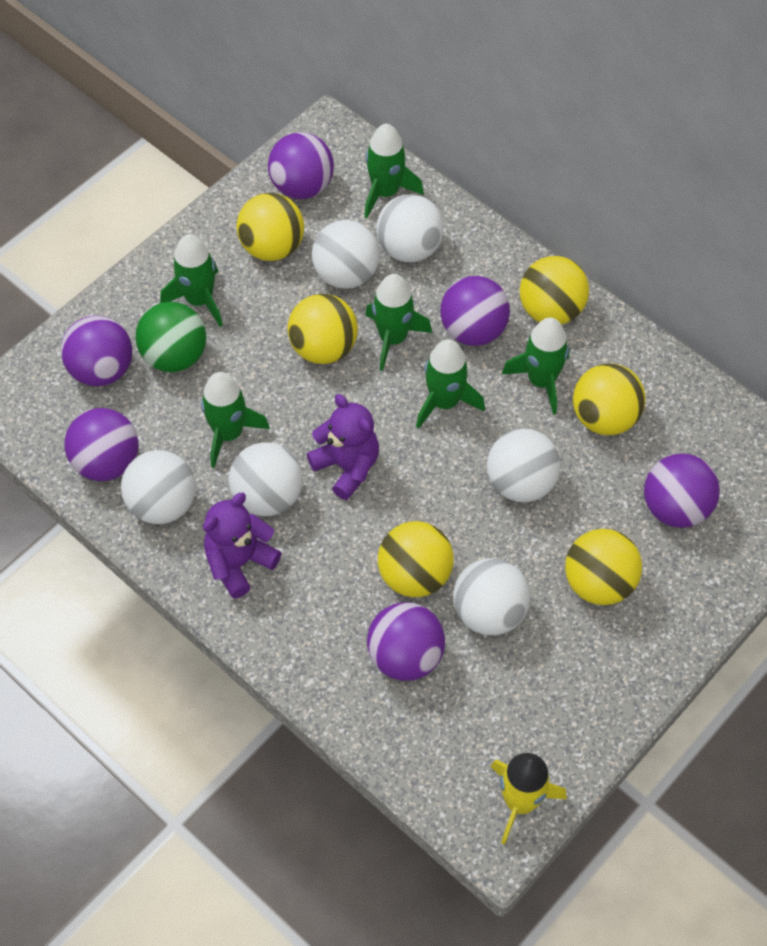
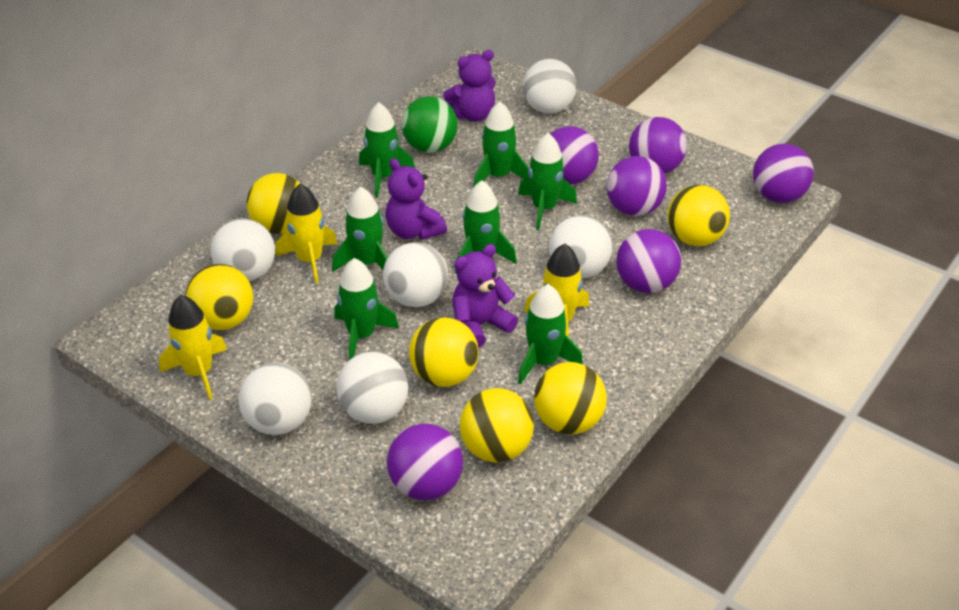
green rocket: [160,234,223,327] [201,372,270,468] [364,124,424,218] [365,274,432,371] [416,339,485,429] [502,318,569,415] = 6 -> [332,187,388,272] [334,258,399,360] [359,102,415,198] [455,181,517,273] [473,101,529,187] [518,133,577,230] [518,284,583,385] = 7
purple teddy bear: [203,493,282,598] [307,394,379,500] = 2 -> [385,158,447,240] [443,50,496,121] [452,244,518,348] = 3
yellow rocket: [491,753,567,845] = 1 -> [159,295,227,400] [276,184,338,284] [524,244,589,337] = 3

